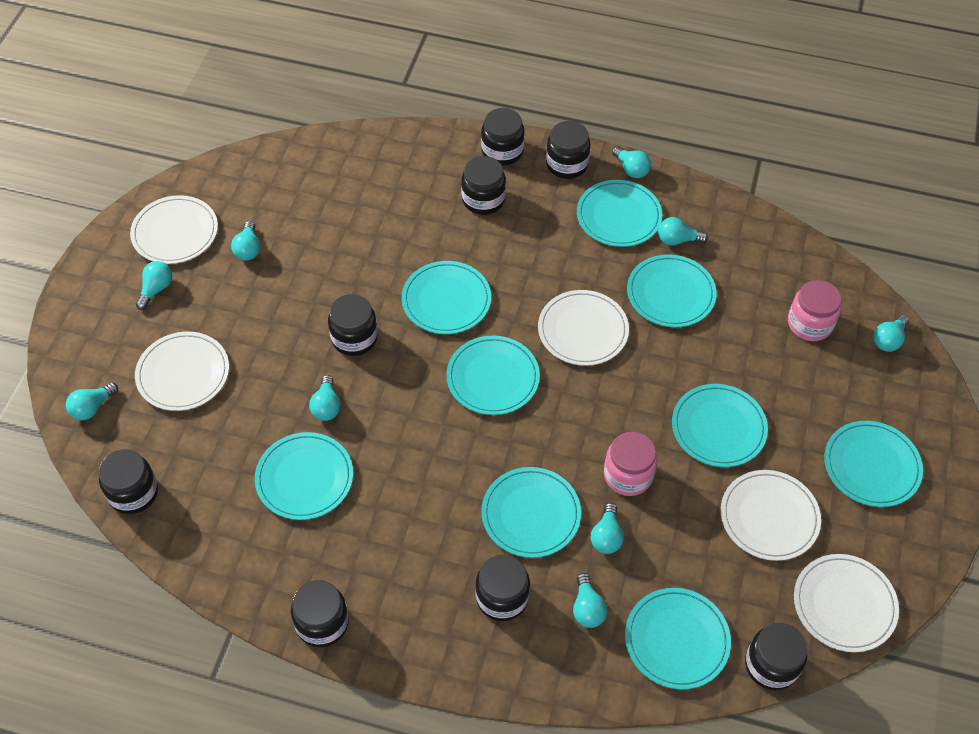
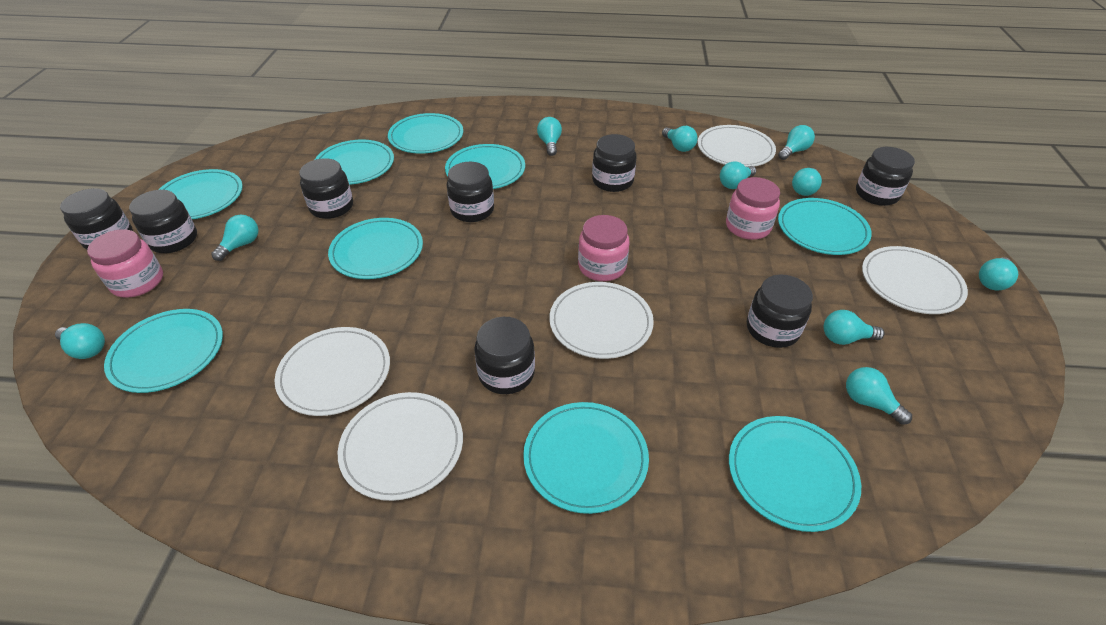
pink jar: [604,432,657,496] [788,280,842,341] = 2 -> [87,229,163,298] [578,215,629,281] [726,177,780,240] = 3
turquoise light bulb: [66,382,118,420] [136,261,172,310] [231,221,260,260] [309,375,341,421] [573,573,607,628] [591,503,624,554] [612,146,651,178] [658,217,708,246] [873,315,909,352] = 9 -> [55,323,105,359] [211,215,258,261] [537,117,562,156] [662,126,698,152] [720,161,756,189] [778,125,815,160] [792,168,822,196] [824,310,885,345] [846,367,912,425] [979,257,1018,290] = 10

